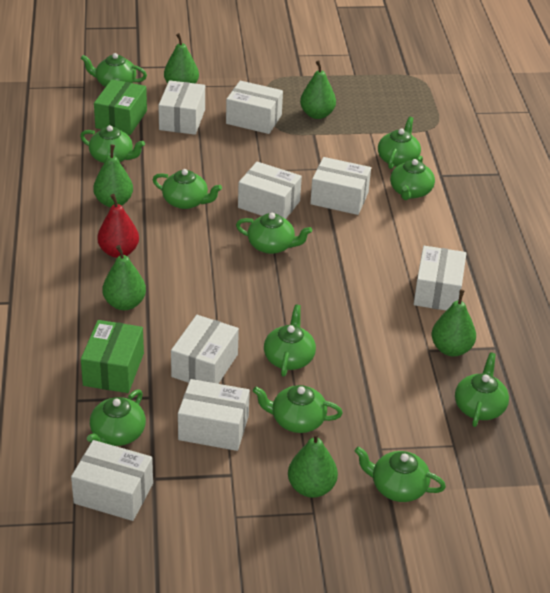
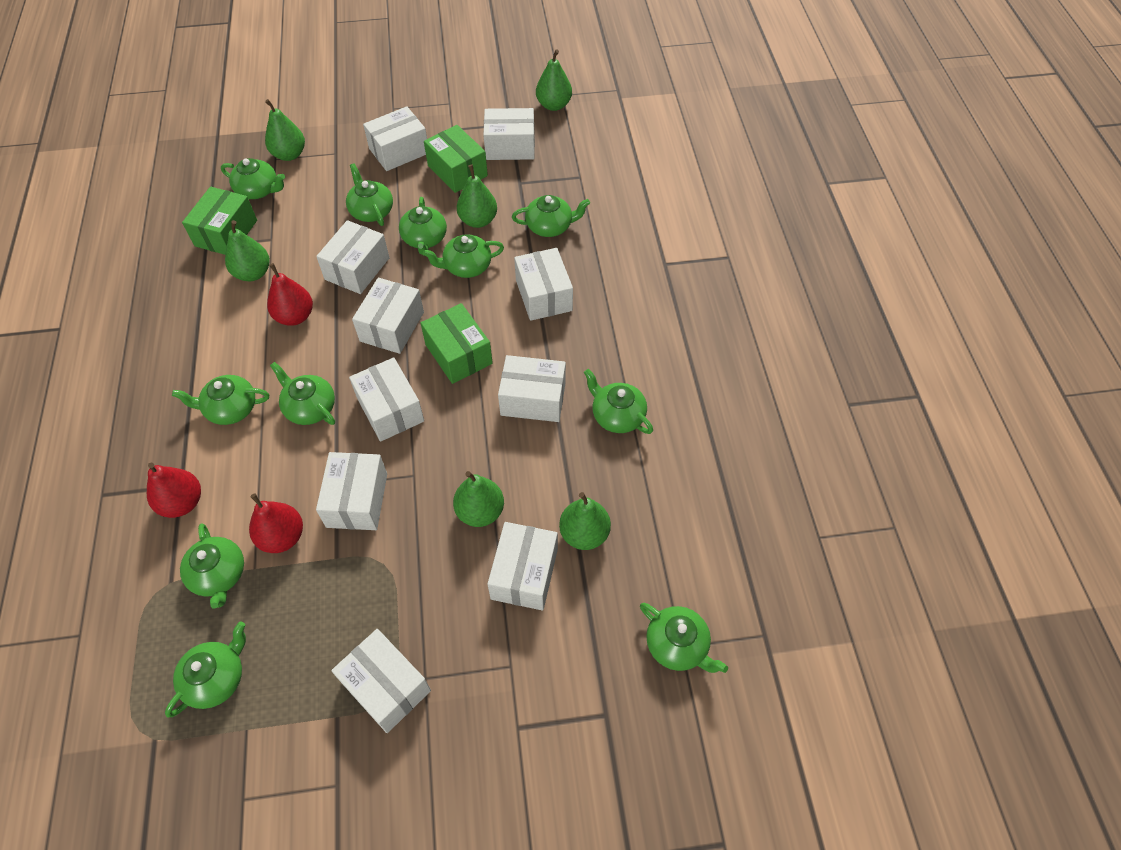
green box: [81,320,144,393] [94,79,147,135] = 2 -> [182,187,257,255] [421,303,493,384] [424,125,488,193] = 3
red pear: [97,194,139,258] = 1 -> [147,463,201,518] [249,493,303,553] [267,263,313,326] = 3
white box: [71,440,153,521] [158,80,205,135] [171,315,239,384] [178,379,250,451] [226,81,283,134] [238,162,302,219] [310,157,371,215] [414,246,467,310] = 8 -> [316,220,390,294] [316,452,387,530] [331,629,431,733] [349,357,424,442] [352,278,424,354] [363,106,427,171] [483,108,535,160] [487,522,558,610] [498,355,566,422] [514,248,573,321] = 10

